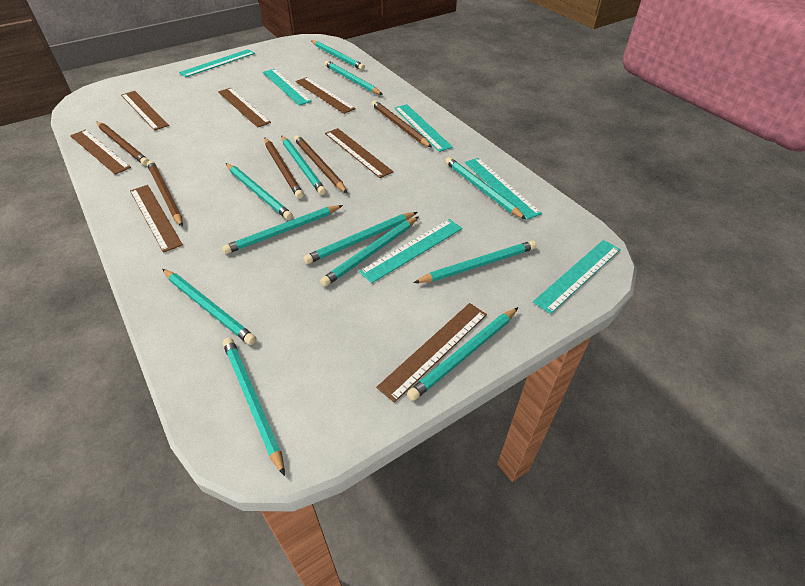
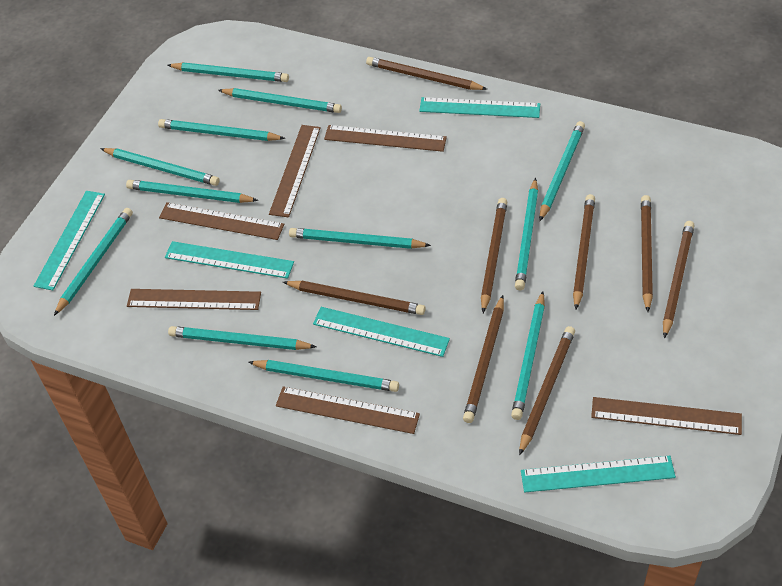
brown pencil: [97,122,149,166] [147,161,183,227] [264,138,304,199] [294,135,347,193] [372,100,432,148] = 5 -> [283,281,426,315] [366,57,487,90] [463,295,504,423] [481,198,507,313] [519,326,575,456] [573,194,595,310] [641,195,653,312] [663,221,695,339] = 8
brown ruler: [70,130,131,175] [121,91,169,131] [130,185,183,253] [218,88,271,128] [295,77,356,114] [325,128,393,178] [376,303,487,403] = 7 -> [127,289,261,310] [159,202,284,240] [269,125,321,217] [276,386,420,434] [324,125,447,152] [591,397,742,435] = 6
turquoise ruler: [179,49,255,77] [263,69,312,106] [359,219,462,283] [395,104,453,152] [465,158,542,220] [533,240,621,314] = 6 -> [34,191,105,290] [165,241,294,279] [313,307,450,357] [419,97,540,118] [521,456,676,492] = 5

